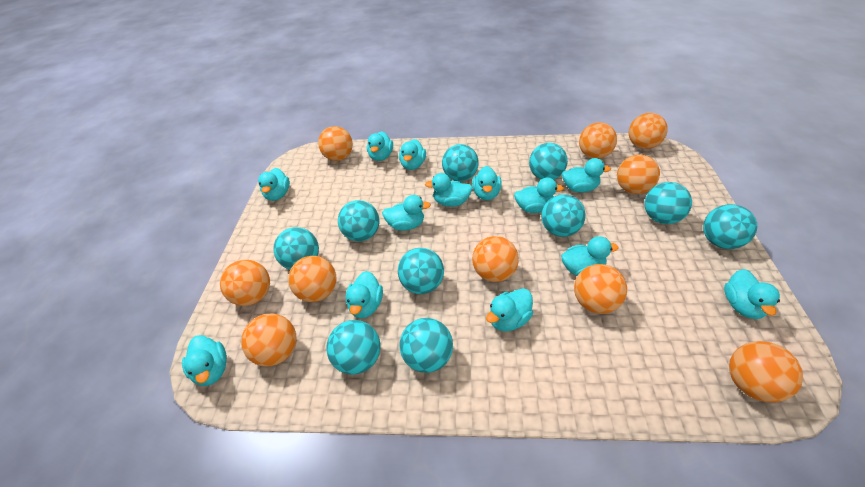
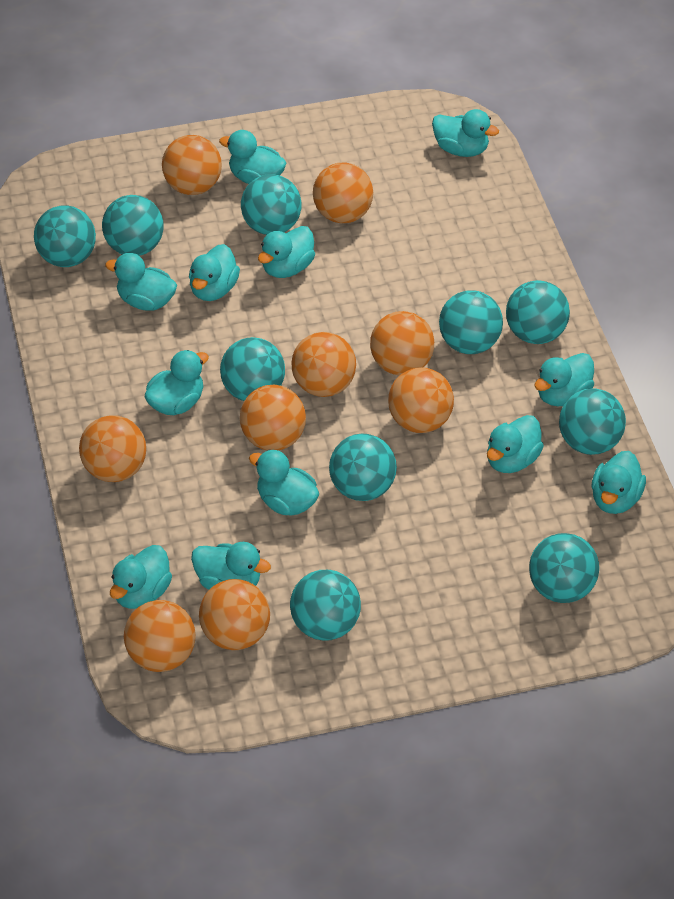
orange ball: [220,260,270,306] [241,313,297,367] [288,256,336,302] [318,126,353,161] [472,236,519,282] [574,264,627,314] [579,122,617,159] [617,155,660,194] [629,113,668,149] [729,341,803,402] = 10 -> [79,415,146,482] [124,600,196,672] [162,135,222,195] [199,579,270,650] [240,385,306,450] [292,332,356,397] [313,162,373,223] [370,311,434,376] [388,367,454,433] = 9
turquoise duck: [182,335,227,386] [258,168,290,201] [345,271,383,318] [367,131,393,161] [382,195,431,231] [399,139,426,170] [425,173,472,207] [472,166,502,200] [486,288,533,331] [514,178,564,213] [561,236,619,276] [562,158,611,192] [724,269,780,319] = 13 -> [105,253,177,311] [110,545,172,609] [145,350,209,415] [189,244,240,301] [191,542,271,590] [219,130,286,184] [249,449,319,516] [258,226,315,278] [432,109,499,157] [487,415,544,473] [534,353,594,406] [592,451,646,514] = 12

